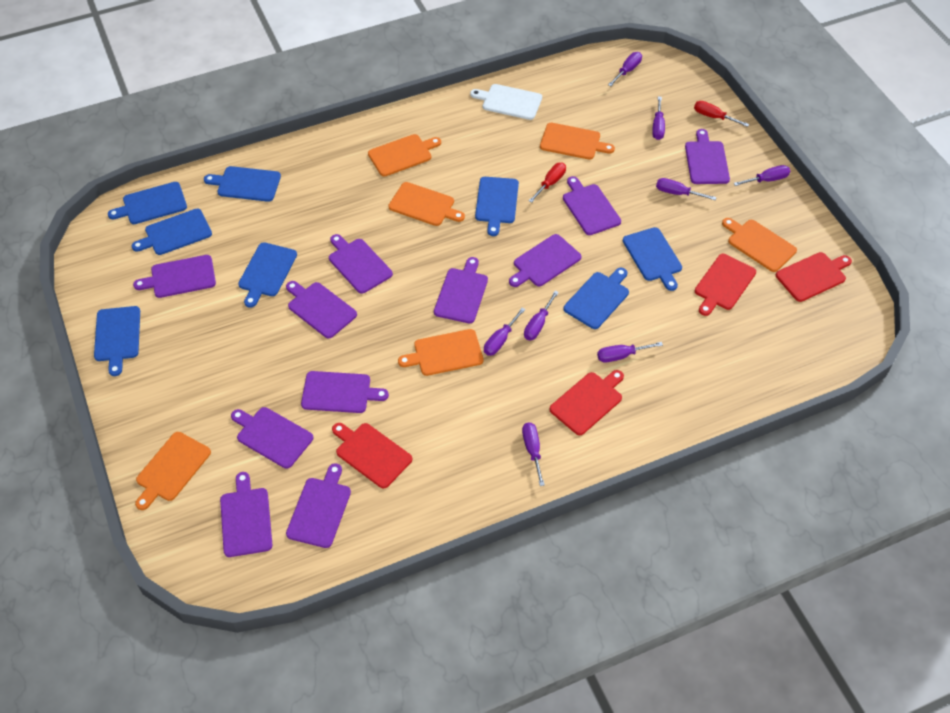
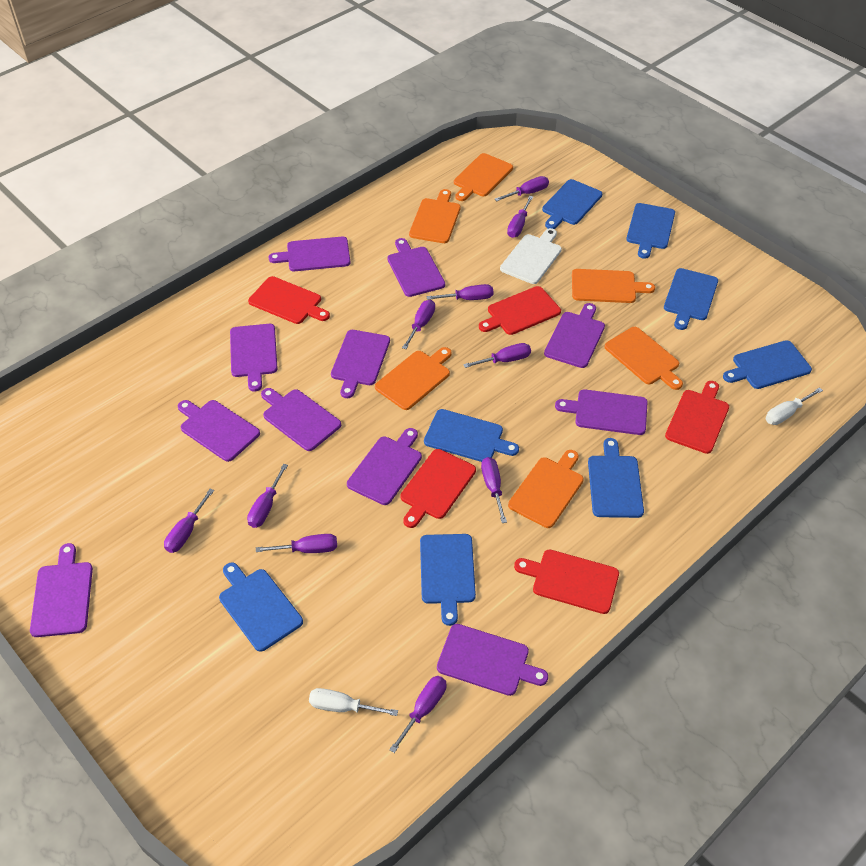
purple screwdriver: [484,308,526,356] [522,422,545,486] [524,291,559,340] [597,342,663,363] [608,52,642,86] [652,97,665,140] [656,178,717,200] [734,165,790,186] = 8 -> [164,489,214,553] [247,464,288,528] [256,534,337,553] [389,676,446,753] [402,300,435,349] [427,284,494,300] [463,343,531,368] [481,457,507,523] [495,176,549,201] [507,196,533,238] = 10
red cutting board: [332,423,412,489] [549,370,624,435] [695,254,756,316] [776,252,852,302] = 4 -> [248,276,330,324] [400,449,476,528] [479,286,561,335] [514,550,619,614] [665,381,729,454] = 5
red screwdriver: [529,163,566,203] [694,101,749,127] = 2 -> none = 0
white screwdriver: none = 0 -> [309,688,398,716] [766,387,823,425] = 2

